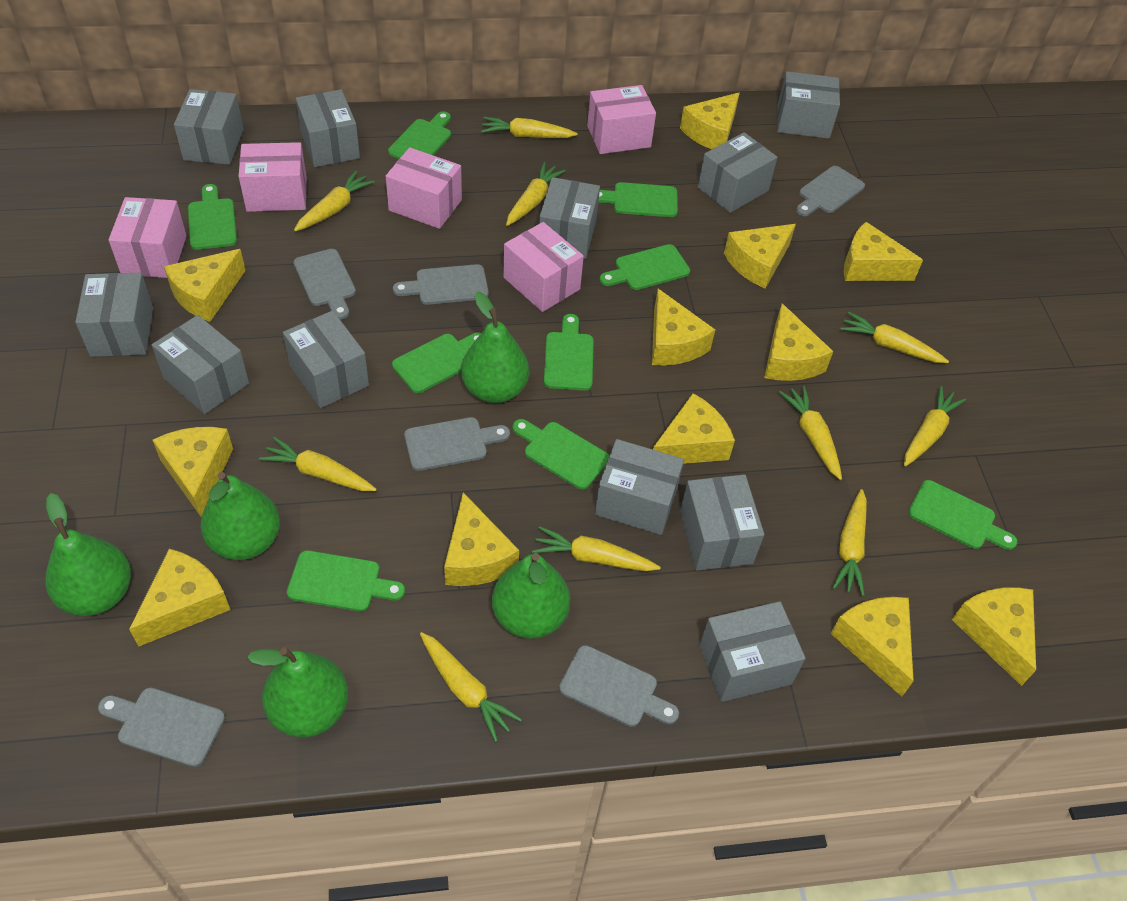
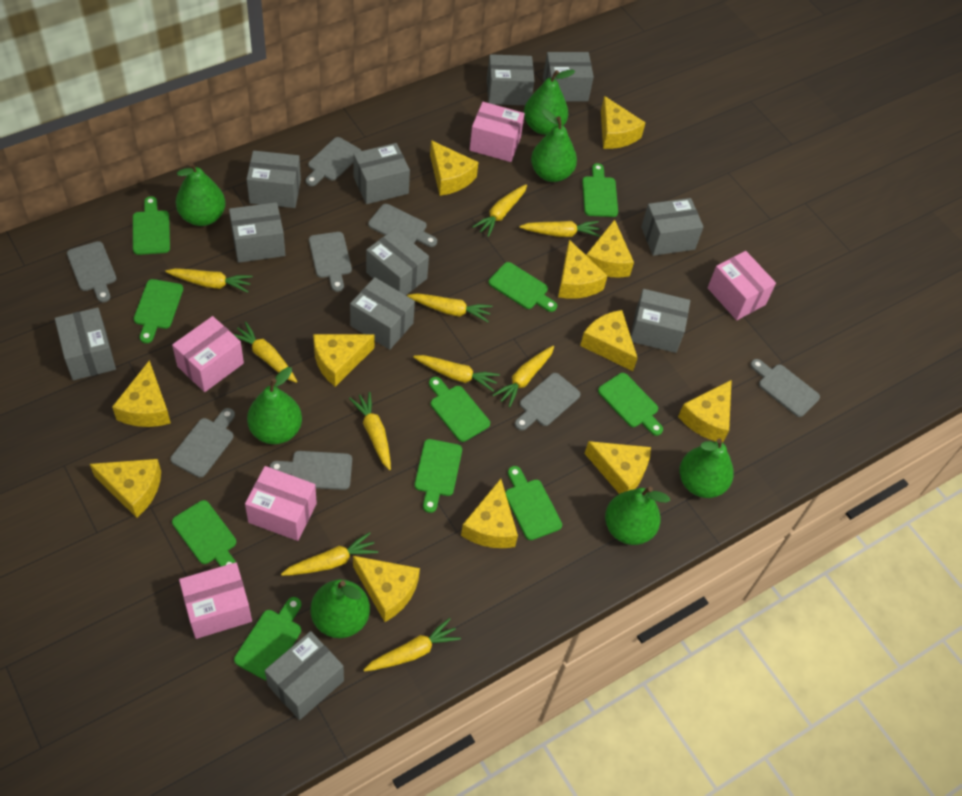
green cutting board: [188,184,237,250] [287,550,405,612] [388,111,451,159] [392,332,481,393] [512,419,610,490] [544,314,594,391] [599,182,678,217] [600,244,690,290] [908,480,1017,550] = 9 -> [133,196,170,255] [134,279,183,343] [172,500,236,567] [234,597,301,681] [415,439,462,513] [429,377,490,442] [489,262,557,312] [505,466,562,540] [582,163,618,217] [598,373,663,436] = 10
green pear: [46,493,131,616] [201,472,280,560] [247,647,348,738] [461,291,529,403] [492,553,570,639] = 5 -> [176,162,225,226] [247,367,302,444] [311,579,370,638] [524,69,575,135] [531,109,577,182] [605,487,670,545] [679,439,734,498] = 7
grey cutting board: [98,688,225,767] [293,249,356,319] [393,264,489,305] [404,417,510,471] [559,645,679,727] [796,166,865,216] = 6 -> [67,241,116,302] [170,408,235,478] [269,451,352,490] [306,137,361,186] [309,232,352,292] [368,204,437,247] [515,373,580,431] [750,359,820,417] = 8

